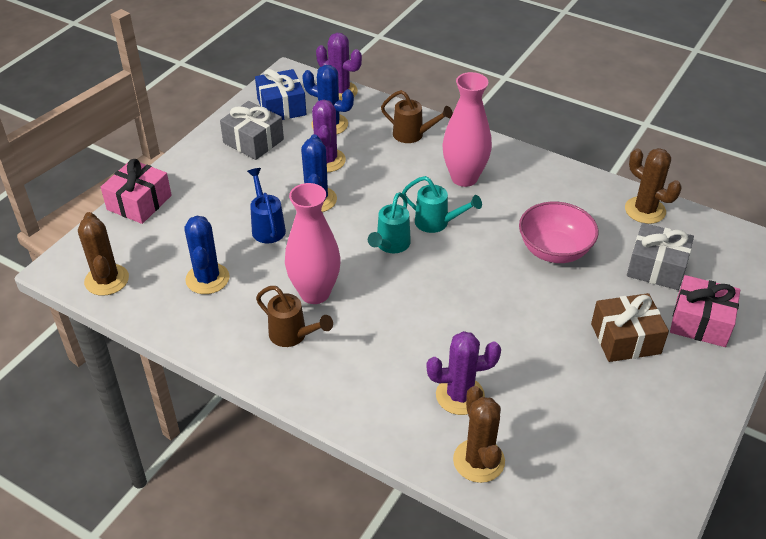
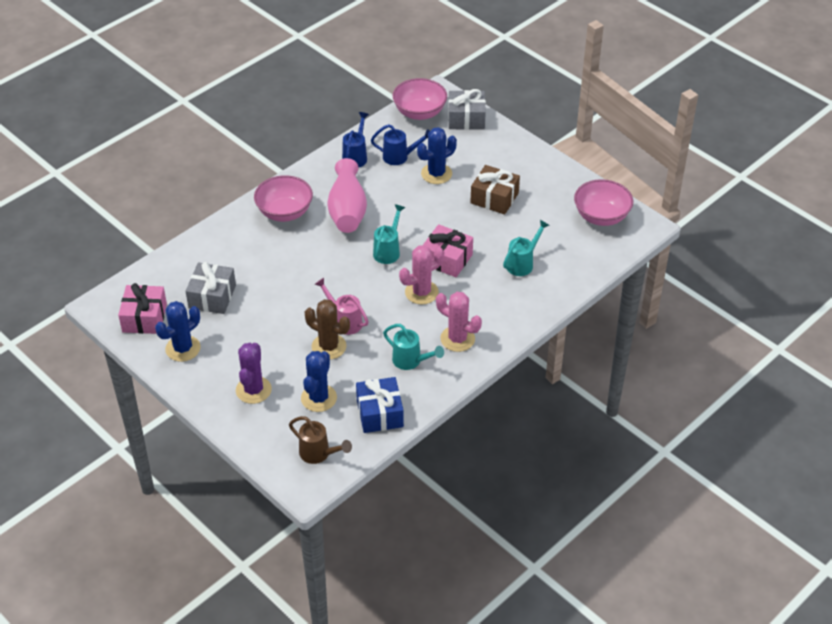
blue watering can: [247,168,286,243] = 1 -> [342,112,369,168] [371,124,430,165] = 2
brown cactus: [78,212,129,296] [453,386,505,483] [625,148,681,224] = 3 -> [305,299,350,360] = 1
brown watering can: [256,286,333,347] [381,90,453,143] = 2 -> [289,416,352,464] = 1
pink bowl: [519,202,599,263] = 1 -> [254,175,313,222] [393,78,447,120] [574,179,633,226] = 3
pink cactus: none = 0 -> [399,245,444,304] [436,292,482,352] = 2
pink vase: [285,183,341,304] [442,72,492,187] = 2 -> [327,158,367,233] = 1
pink watering can: none = 0 -> [314,278,369,335] = 1
purple cactus: [312,100,346,172] [316,33,362,100] [427,331,501,415] = 3 -> [236,343,272,404] = 1
turquoise watering can: [368,192,411,253] [402,176,482,233] = 2 -> [373,204,405,264] [383,324,444,370] [503,220,550,276] = 3

